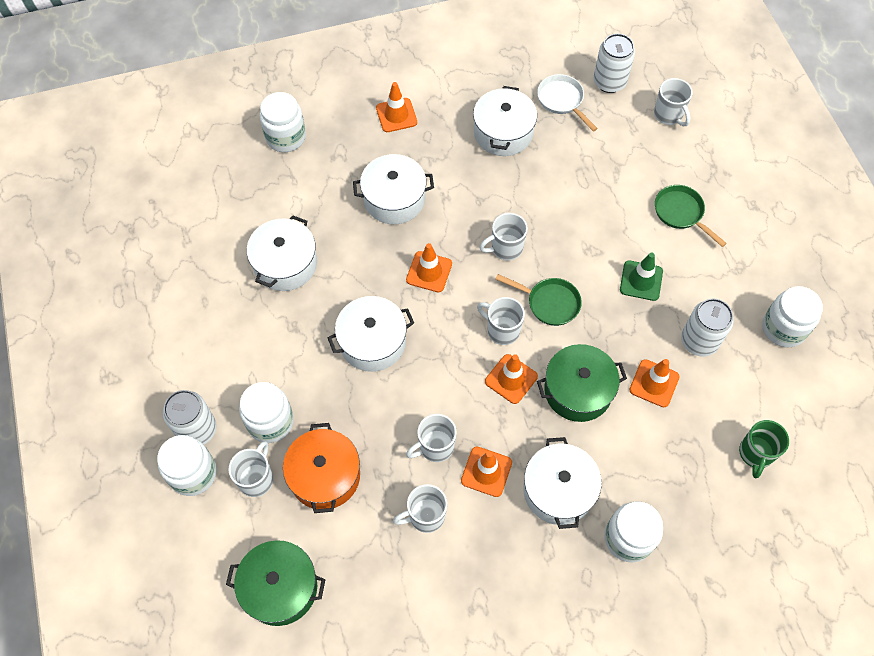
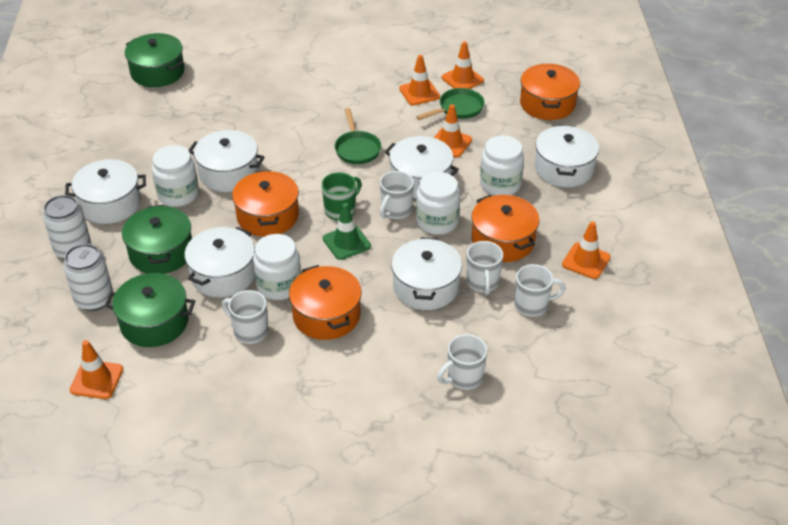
green pot: [226,540,326,626] [537,344,627,422] = 2 -> [105,273,195,347] [122,205,192,274] [125,33,185,87] = 3
orange pot: [283,423,360,513] = 1 -> [232,170,299,237] [289,265,362,340] [471,195,540,262] [520,64,580,120] = 4
white can: [163,390,217,445] [593,34,635,93] [681,299,733,357] = 3 -> [43,195,91,259] [63,244,113,311] = 2
white jar: [157,435,217,496] [239,382,294,443] [260,92,306,152] [605,502,663,563] [762,286,823,347] = 5 -> [152,145,199,207] [253,234,301,300] [416,172,460,235] [480,135,524,195] = 4
white mug: [228,441,273,497] [393,484,447,533] [406,414,457,462] [477,297,525,345] [479,213,528,261] [654,78,693,127] = 6 -> [222,290,268,344] [380,171,414,219] [437,334,487,390] [467,241,503,295] [514,264,566,317] = 5
white pan: [537,74,598,132] = 1 -> none = 0
white pot: [247,215,317,291] [328,296,414,372] [353,154,434,224] [473,86,537,156] [523,437,602,529] = 5 -> [65,159,146,224] [184,227,255,297] [188,130,265,192] [385,136,459,198] [391,237,462,310] [535,125,599,187] = 6

